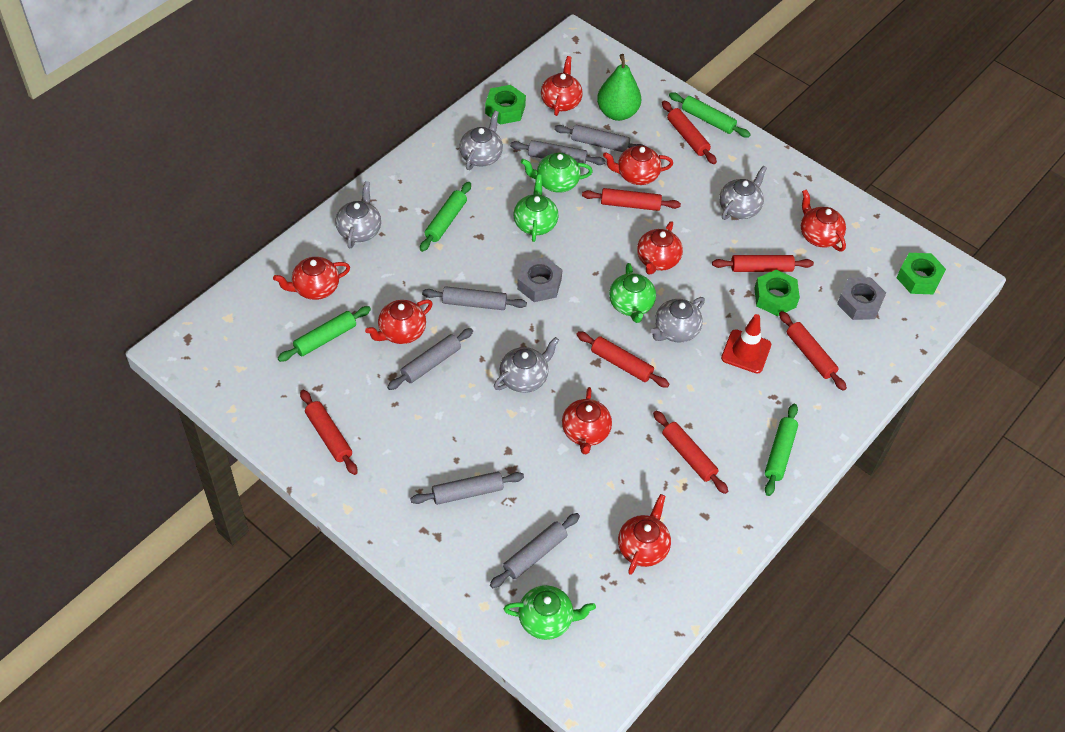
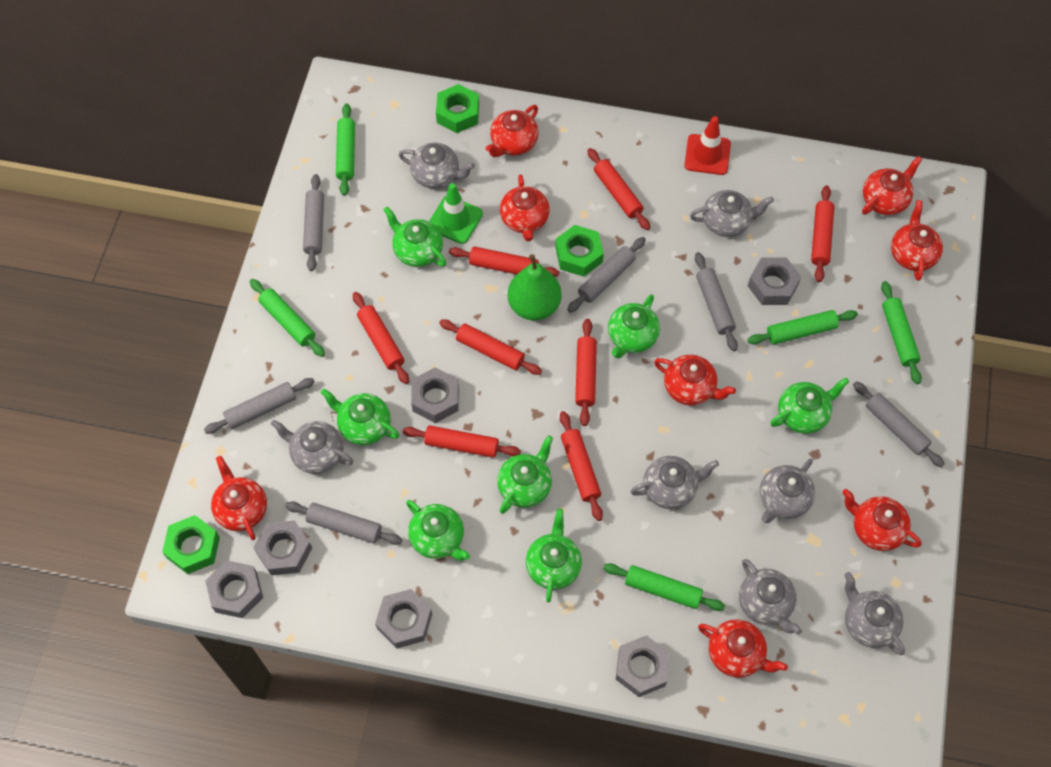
green rolling pin: [278,306,371,362] [420,182,471,252] [669,92,751,137] [765,404,798,496] = 4 -> [249,279,325,357] [336,104,355,196] [603,563,725,611] [748,310,858,344] [881,281,922,384] = 5
green teapot: [504,585,596,640] [513,175,558,242] [521,152,593,193] [609,263,656,323] = 4 -> [321,389,399,445] [383,207,446,267] [406,500,470,561] [497,435,553,514] [526,509,582,603] [608,294,660,359] [770,378,849,434] = 7
green traffic cone: none = 0 -> [429,183,483,244] = 1
grey nut: [517,257,562,302] [837,277,886,320] = 2 -> [205,560,263,618] [253,520,312,575] [375,589,432,649] [411,367,459,423] [616,635,670,697] [748,257,801,305] = 6
grey teapot: [335,181,381,248] [459,111,503,170] [494,337,559,393] [651,297,705,343] [719,165,767,220] = 5 -> [271,420,353,474] [399,143,475,189] [630,456,719,509] [690,190,774,237] [739,559,802,635] [760,459,815,523] [845,572,905,655] = 7
red rolling pin: [300,390,358,475] [576,331,670,388] [582,188,681,211] [653,411,728,494] [662,100,717,164] [712,255,814,272] [779,311,847,391] = 7 -> [353,292,409,384] [403,425,521,458] [439,319,542,375] [449,246,559,277] [560,411,603,521] [575,319,597,426] [587,148,650,230] [811,185,834,282] = 8

